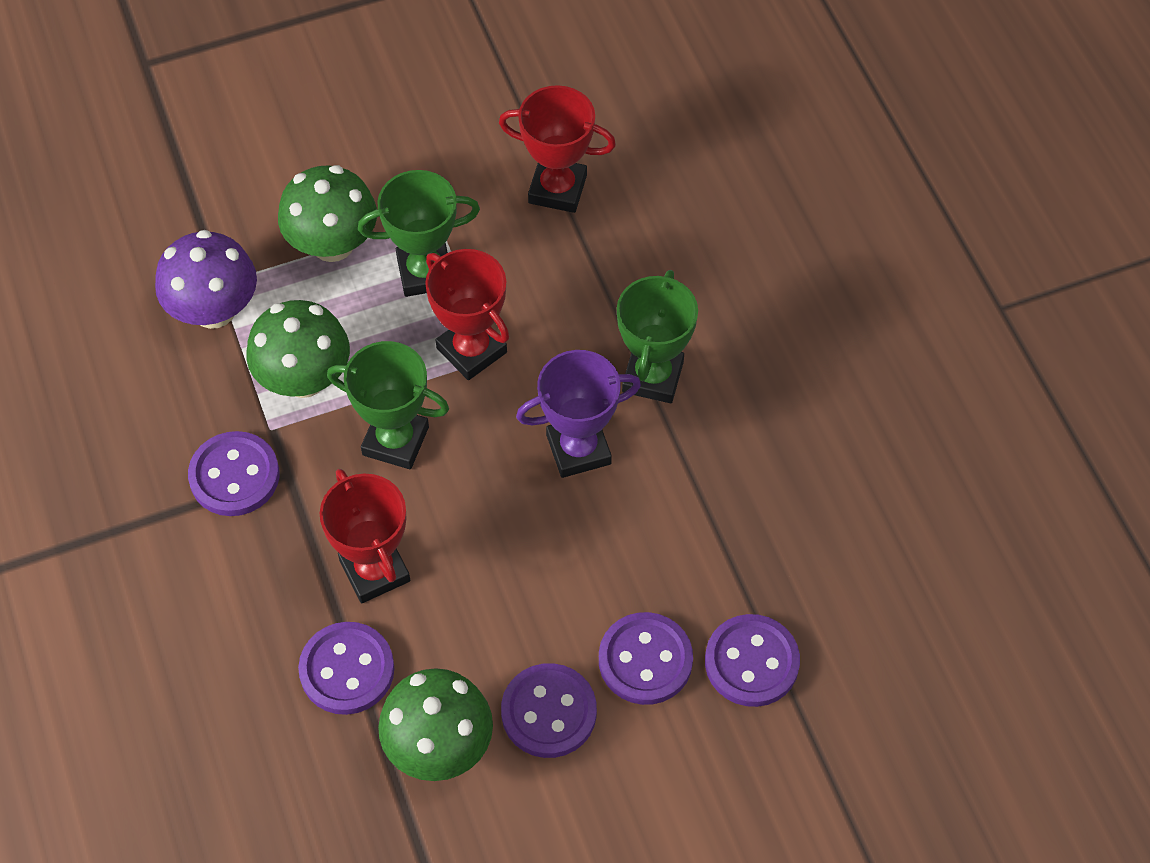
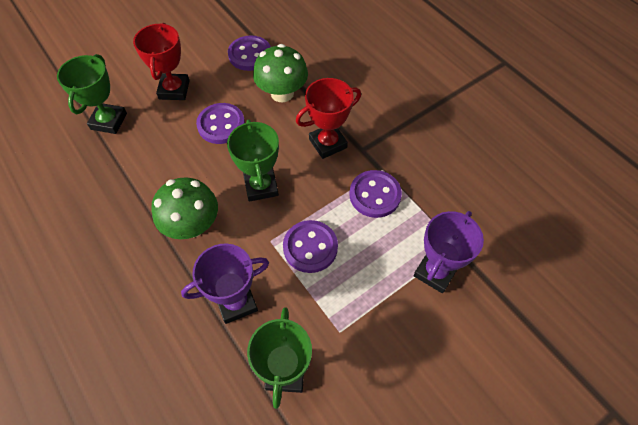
green mushroom: [246,300,350,398] [278,165,377,262] [378,668,493,781] = 3 -> [151,177,218,239] [253,44,308,102] = 2
purple button: [188,431,280,516] [298,622,394,715] [501,663,597,758] [599,612,693,705] [705,614,800,707] = 5 -> [196,103,245,144] [228,36,271,71] [283,220,338,273] [349,170,402,218] = 4
purple mushroom: [155,230,257,329] = 1 -> none = 0
purple trophy: [516,350,641,478] = 1 -> [181,243,269,324] [413,211,484,293] = 2
red trophy: [320,469,410,603] [425,249,509,380] [499,85,616,213] = 3 -> [133,23,190,100] [296,78,361,159] = 2

